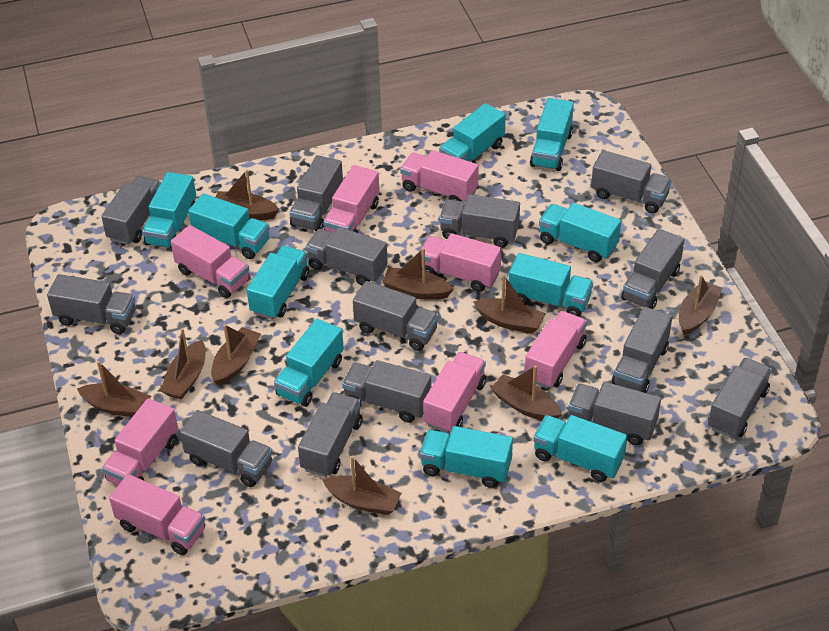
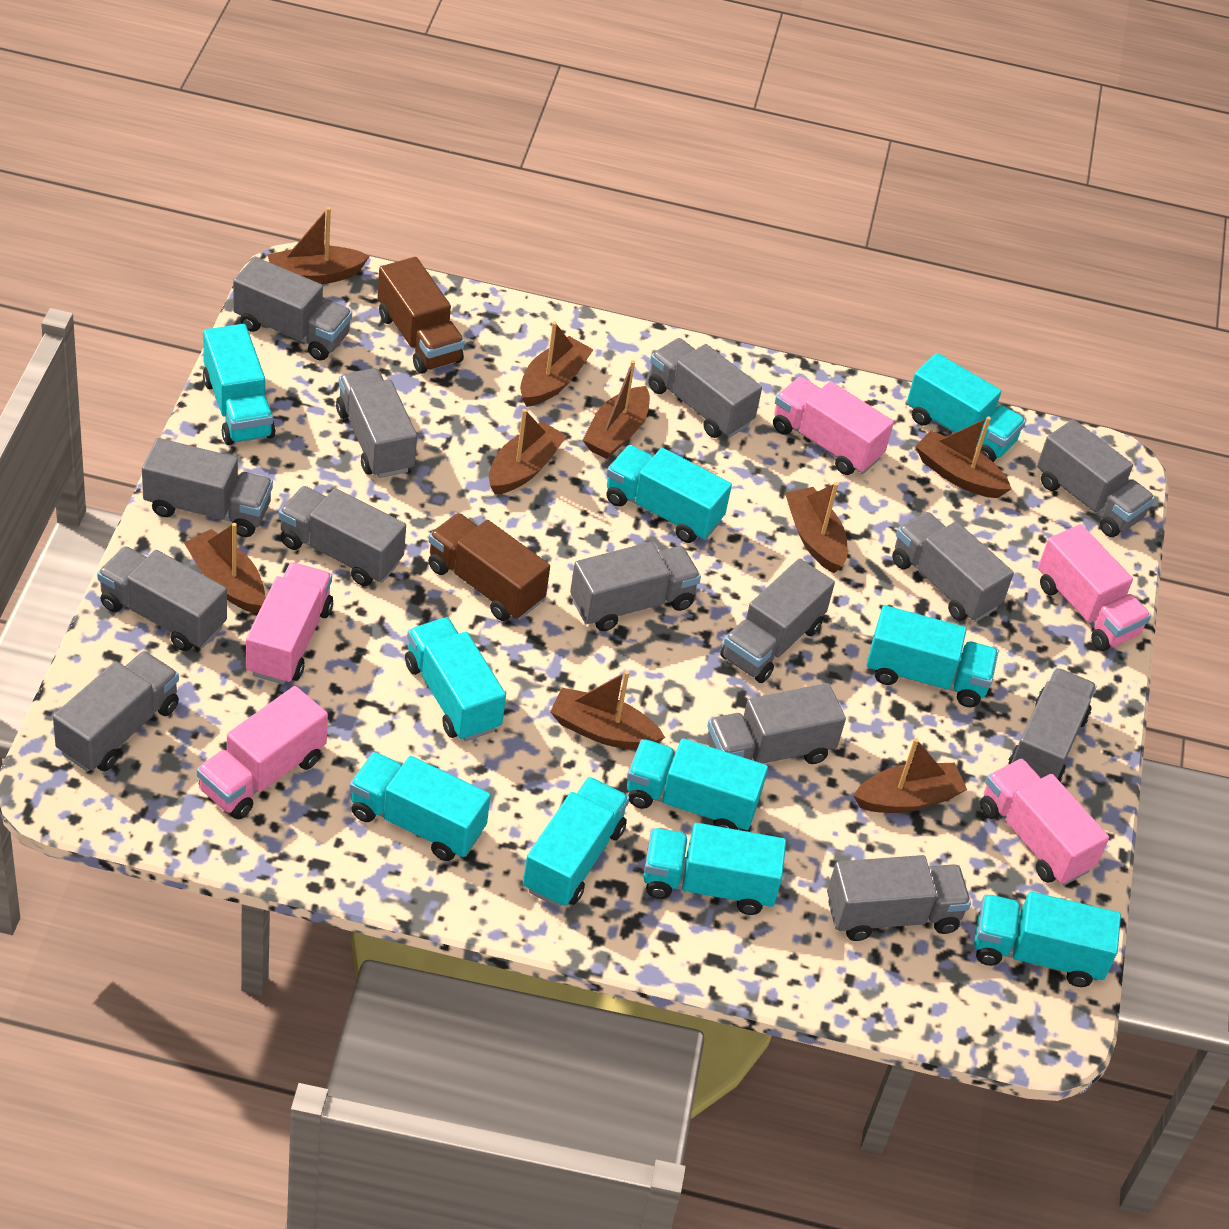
brown truck: none = 0 -> [378,257,465,374] [428,513,550,621] = 2
pink truck: [102,398,178,485] [109,474,205,555] [171,225,250,298] [323,165,379,233] [400,150,479,202] [420,233,502,292] [423,352,486,433] [525,311,587,389] = 8 -> [197,686,328,819] [246,562,333,685] [773,377,894,475] [980,758,1109,885] [1038,524,1151,651] = 5

